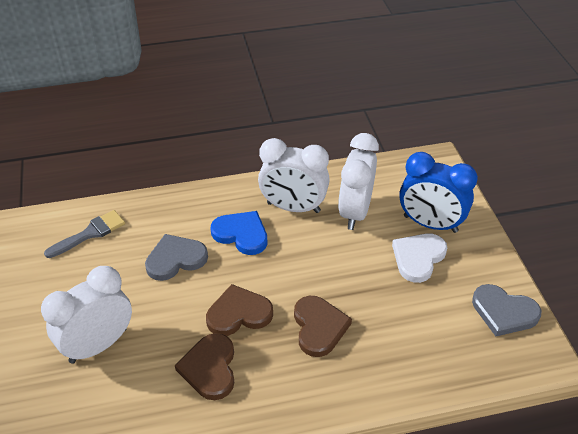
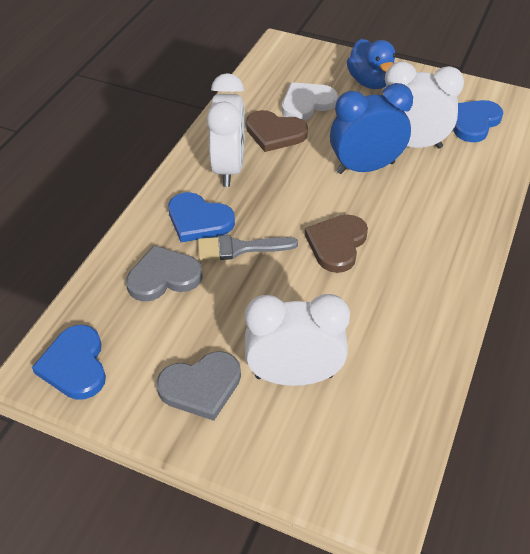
blue duck: none = 0 -> [347,39,396,89] = 1
blue heart: [211,211,268,255] = 1 -> [32,325,106,400] [168,192,235,242] [453,100,503,142] = 3
brown heart: [175,333,234,400] [206,284,273,336] [294,296,352,357] = 3 -> [246,110,308,152] [304,214,368,273] = 2

